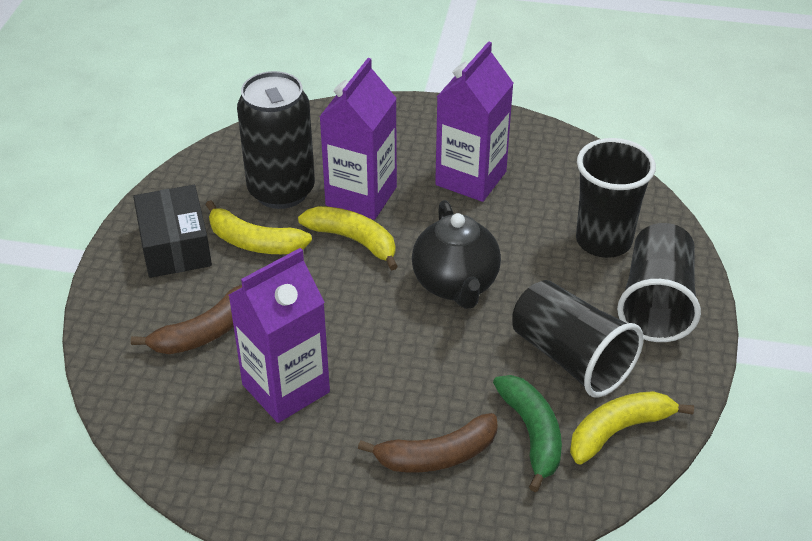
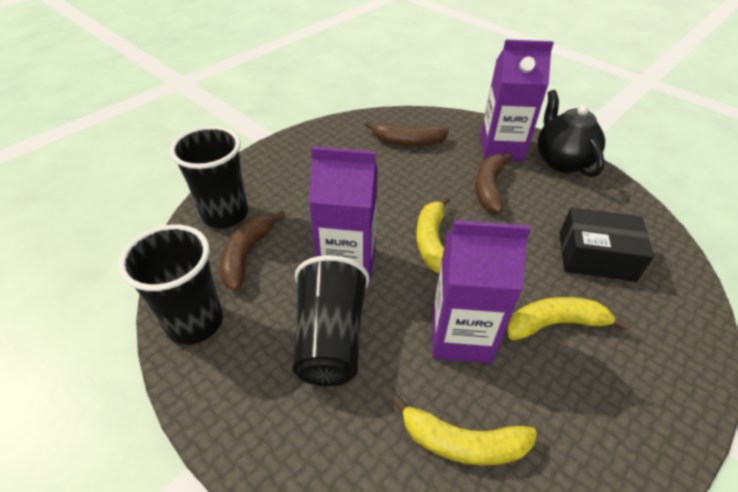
black can: [237,71,315,209] = 1 -> none = 0
brown banana: [131,285,242,354] [358,413,498,472] = 2 -> [220,211,285,291] [365,121,449,146] [475,152,513,213] = 3
green banana: [493,375,562,492] = 1 -> none = 0

